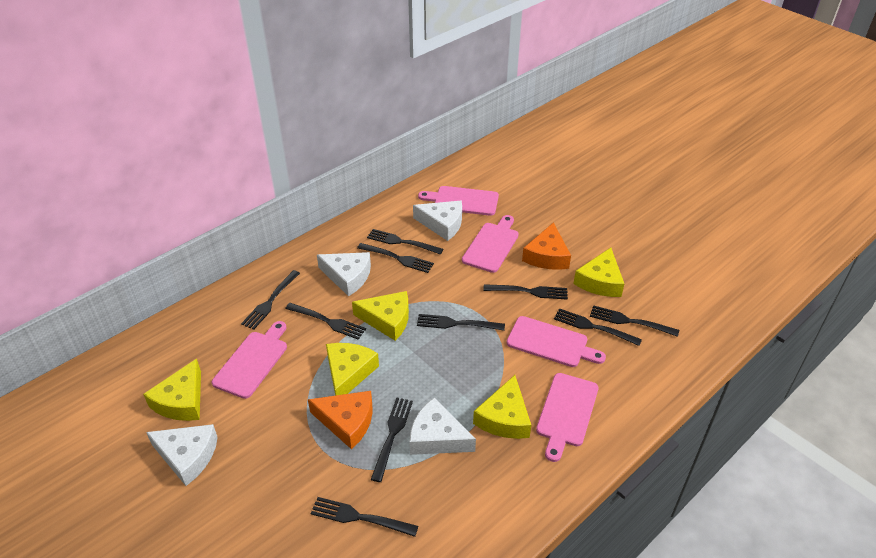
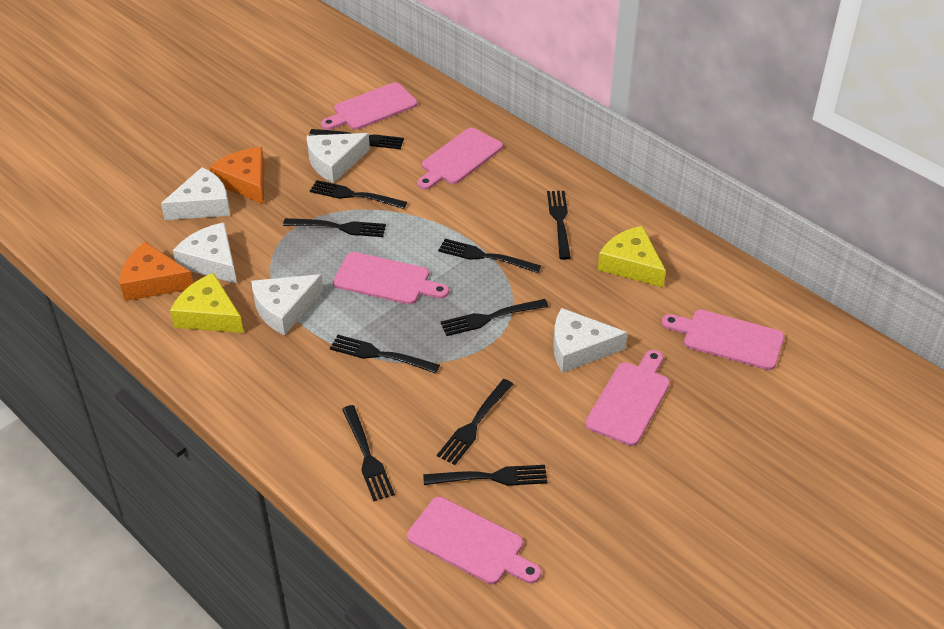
pink cutting board: [212,321,287,399] [418,186,499,216] [462,215,519,273] [507,316,606,367] [536,373,599,462] = 5 -> [321,82,418,130] [333,252,449,304] [407,497,541,584] [417,128,503,190] [585,350,670,446] [661,310,784,370] = 6
white cheese: [146,424,218,486] [317,252,371,296] [409,397,476,455] [413,201,462,241] = 4 -> [161,167,230,220] [173,222,237,284] [251,274,324,335] [306,133,370,183] [553,308,628,373] = 5
yellow cheese: [143,359,201,421] [326,343,379,396] [352,291,409,341] [473,375,531,439] [573,248,624,297] = 5 -> [170,273,244,333] [598,226,666,288] = 2

